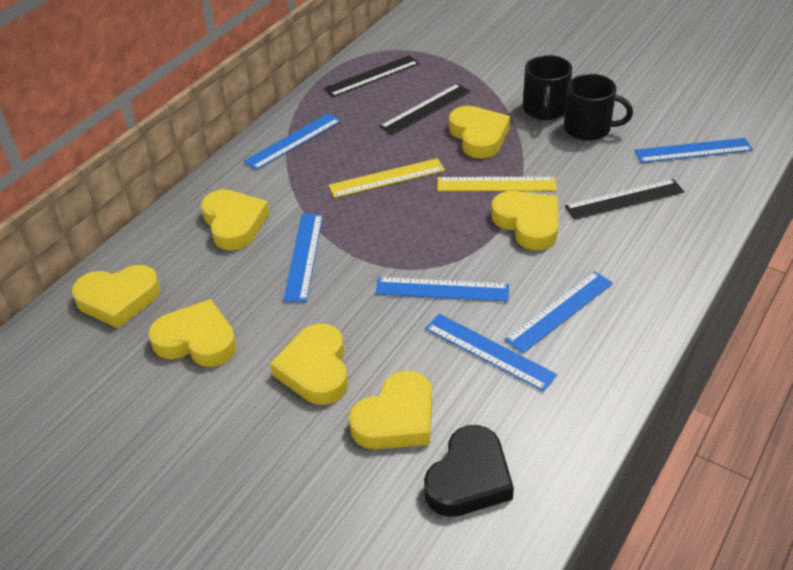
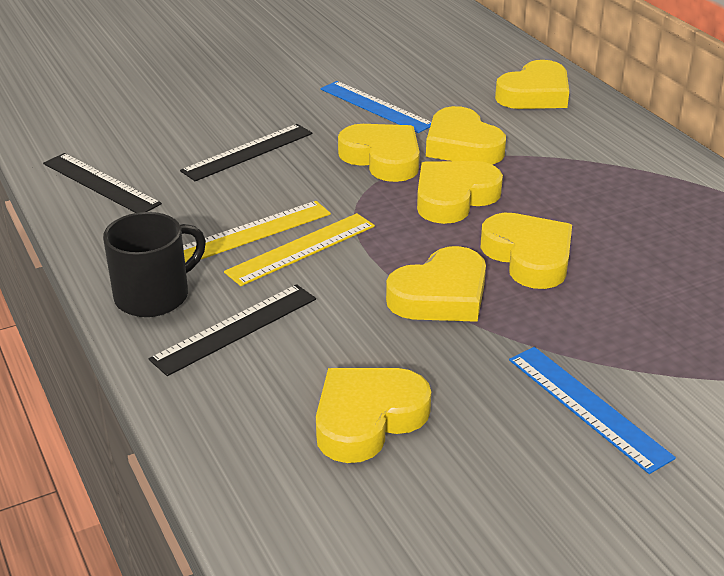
black heart: [424,425,514,517] = 1 -> none = 0
black mug: [523,55,572,120] [564,74,633,141] = 2 -> [103,212,206,317] = 1
blue ruler: [244,113,341,170] [283,214,323,302] [375,277,509,302] [425,314,557,392] [505,271,613,353] [635,138,753,163] = 6 -> [320,81,431,133] [509,347,676,474] = 2

